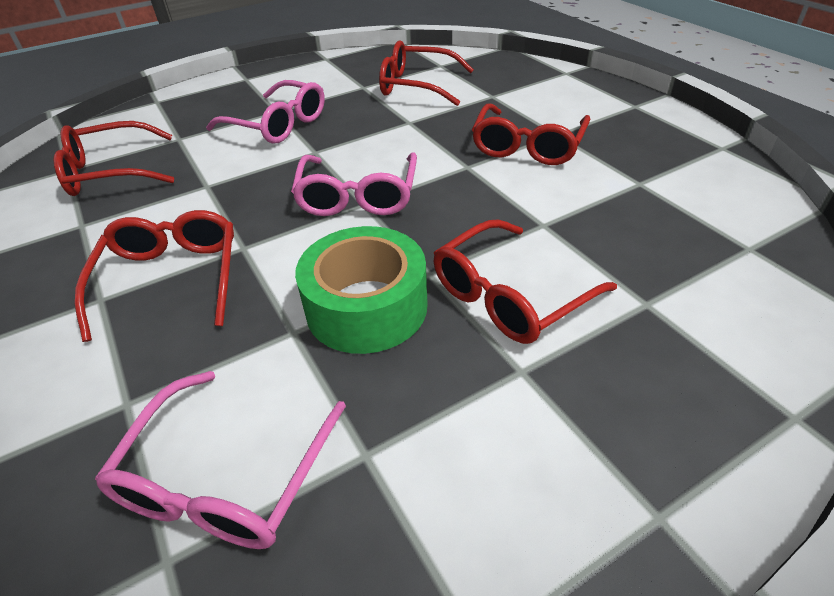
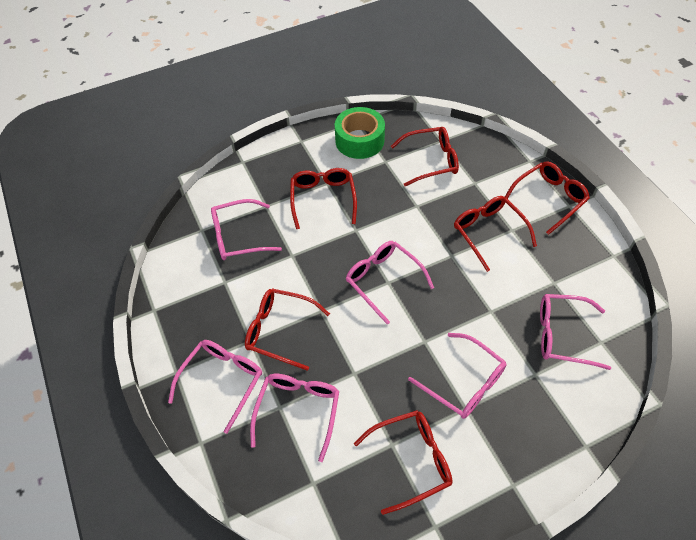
pink glasses: [95,371,346,549] [206,80,325,143] [291,152,417,216] = 3 -> [168,340,262,434] [211,199,282,260] [250,374,339,462] [346,241,434,325] [408,333,506,419] [540,294,611,370] = 6
red glasses: [53,121,174,196] [75,210,234,342] [379,40,474,106] [434,220,617,344] [472,103,590,165] = 5 -> [245,288,330,371] [290,168,357,229] [354,410,453,515] [391,127,459,186] [454,196,537,272] [505,162,590,235] = 6

